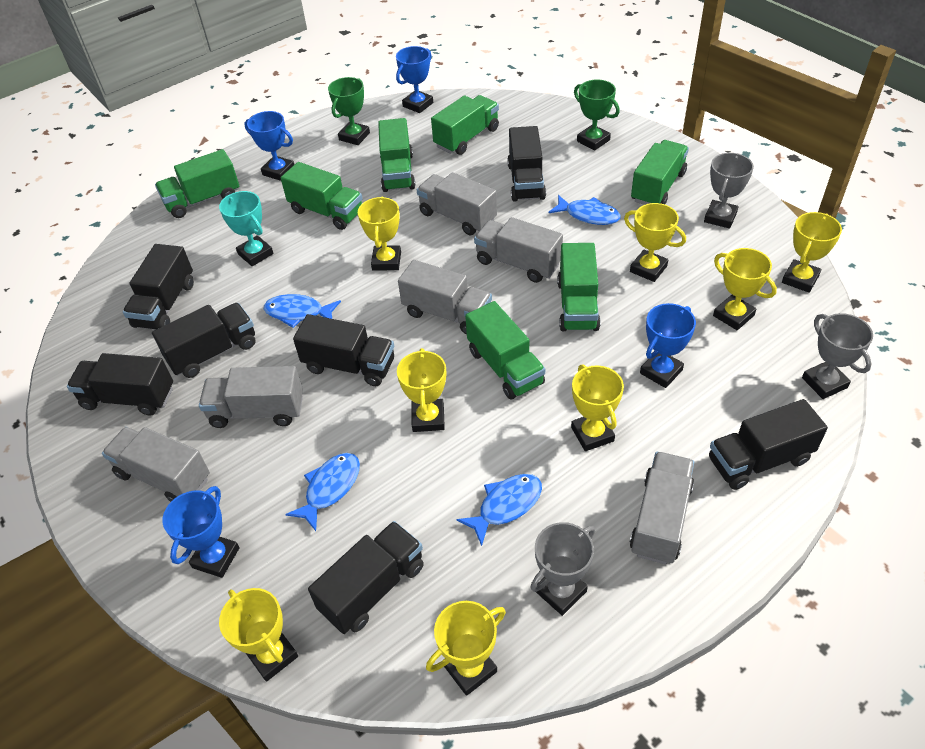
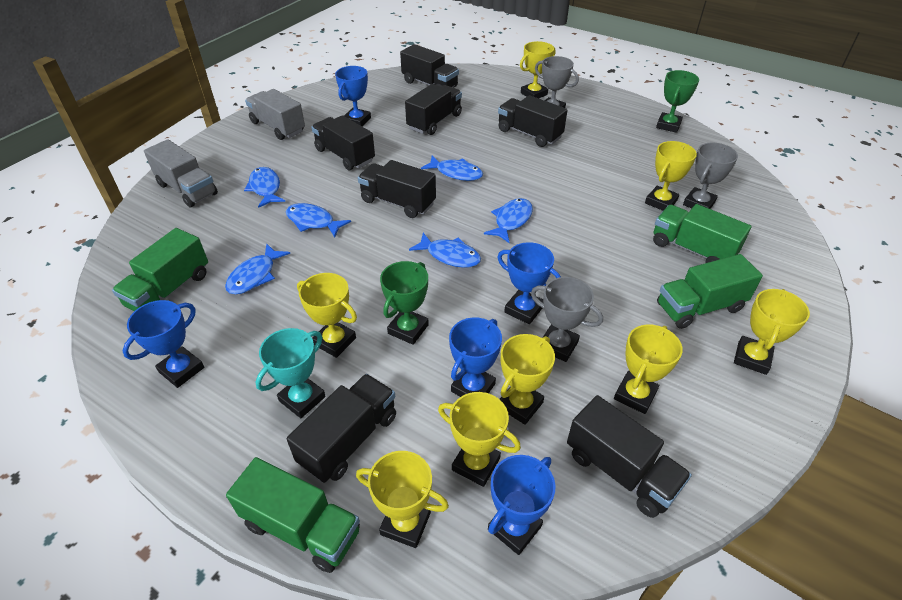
blue fish: [264,294,341,328] [285,453,360,531] [456,474,542,546] [548,195,621,225] = 4 -> [225,244,290,294] [244,167,285,208] [286,203,351,237] [409,233,481,268] [421,155,483,181] [484,198,533,243] = 6
blue trophy: [163,486,240,578] [244,111,294,181] [396,46,433,113] [640,303,696,388] = 4 -> [123,300,204,388] [335,66,371,126] [449,317,502,397] [488,455,556,555] [497,242,561,324] = 5
green truck: [155,149,239,218] [281,162,362,230] [378,118,415,192] [431,95,499,155] [465,301,545,400] [557,243,601,331] [631,140,689,205] = 7 -> [112,228,208,311] [226,457,360,573] [653,204,752,263] [657,254,763,329] = 4
grey truck: [102,427,210,502] [199,366,303,428] [398,260,492,335] [417,172,497,235] [474,217,563,283] [630,452,694,564] = 6 -> [144,139,218,207] [245,89,305,140] = 2

